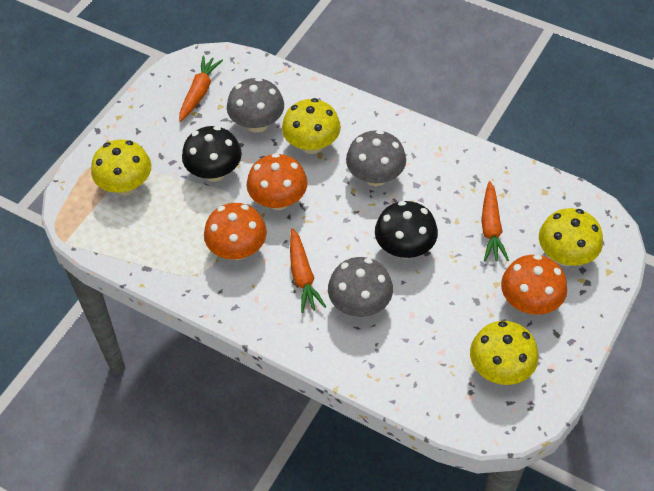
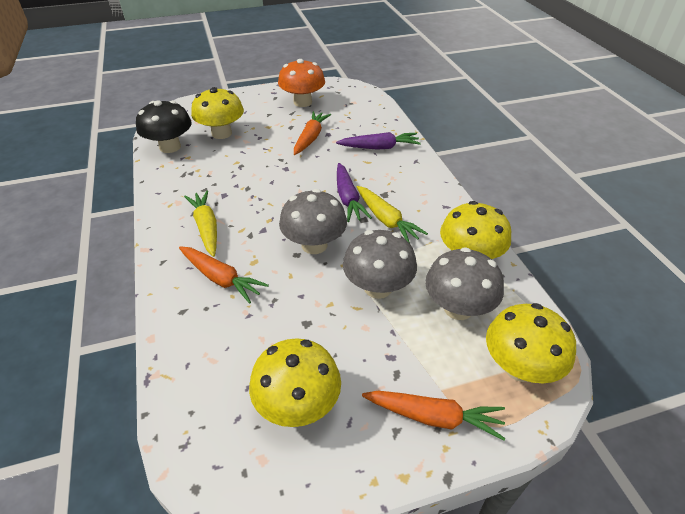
black mushroom: [182,126,242,182] [375,201,438,259] = 2 -> [136,100,192,153] = 1
orange mushroom: [204,203,267,260] [247,153,307,210] [501,254,567,315] = 3 -> [278,59,325,107] = 1
purple carrot: none = 0 -> [336,132,421,150] [337,163,372,222] = 2
yellow carrot: none = 0 -> [184,190,217,257] [357,186,428,243] = 2

